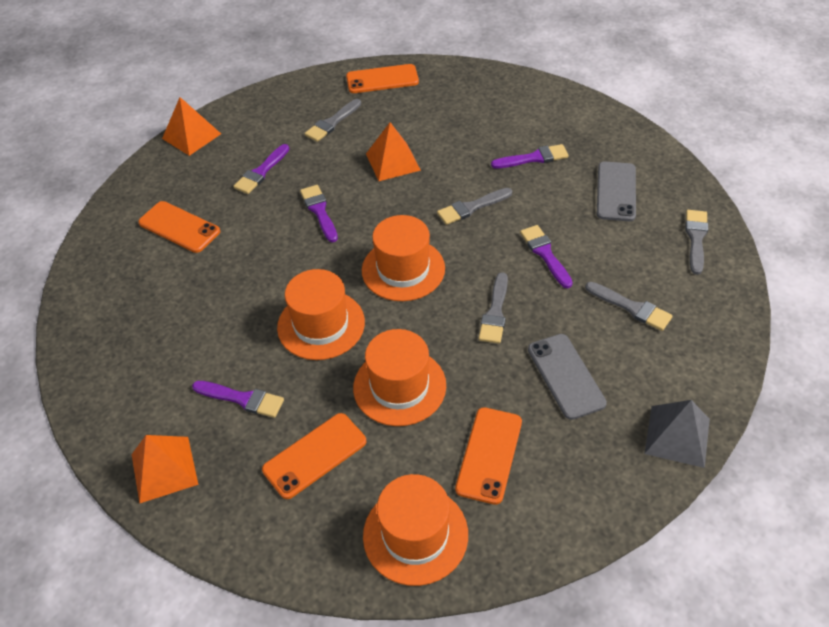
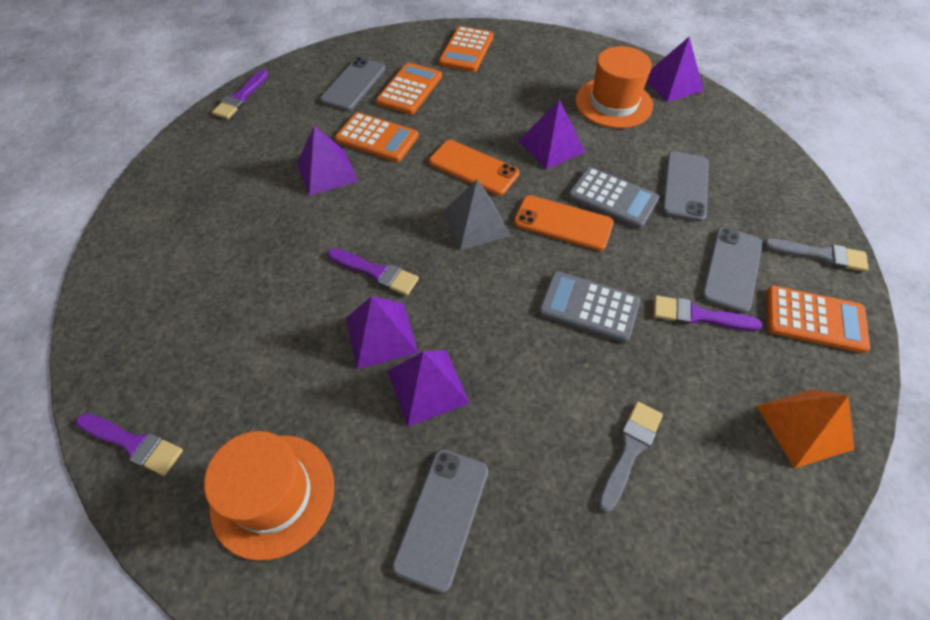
grey brush: [304,99,361,142] [437,188,512,225] [479,272,508,344] [585,282,673,331] [685,210,708,275] = 5 -> [598,401,663,513] [763,239,869,272] = 2
grey calculator: none = 0 -> [539,271,641,343] [568,167,660,229] = 2
grey phone: [528,334,607,420] [597,162,636,221] = 2 -> [320,57,386,111] [392,449,488,593] [662,152,709,222] [701,227,762,313] = 4
orange calculator: none = 0 -> [335,112,419,162] [376,62,442,114] [439,26,494,72] [766,285,870,353] = 4
orange hat: [277,269,365,360] [353,329,446,426] [362,215,445,301] [363,474,468,586] = 4 -> [204,431,334,561] [576,46,653,128] = 2
orange phone: [138,201,220,253] [262,413,366,499] [346,64,419,93] [455,407,522,505] = 4 -> [429,140,519,195] [514,195,614,251] = 2
orange pyramid: [131,435,198,503] [162,97,221,156] [366,122,421,181] = 3 -> [756,389,854,468] = 1
purple brush: [192,381,284,418] [233,144,289,194] [300,185,338,242] [491,144,569,168] [520,225,573,288] = 5 -> [76,413,183,476] [212,70,268,119] [327,248,419,296] [654,295,762,331] = 4
purple pyramid: none = 0 -> [297,126,358,196] [346,296,418,369] [387,350,469,427] [519,99,585,170] [647,37,704,102] = 5

